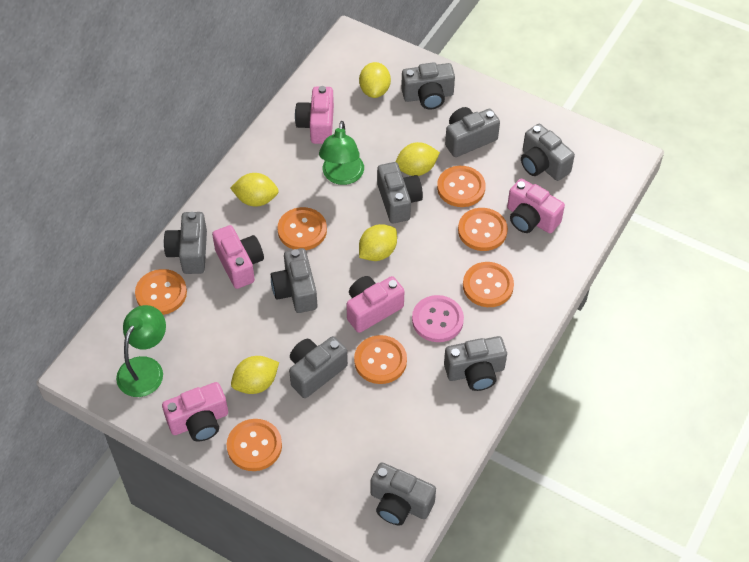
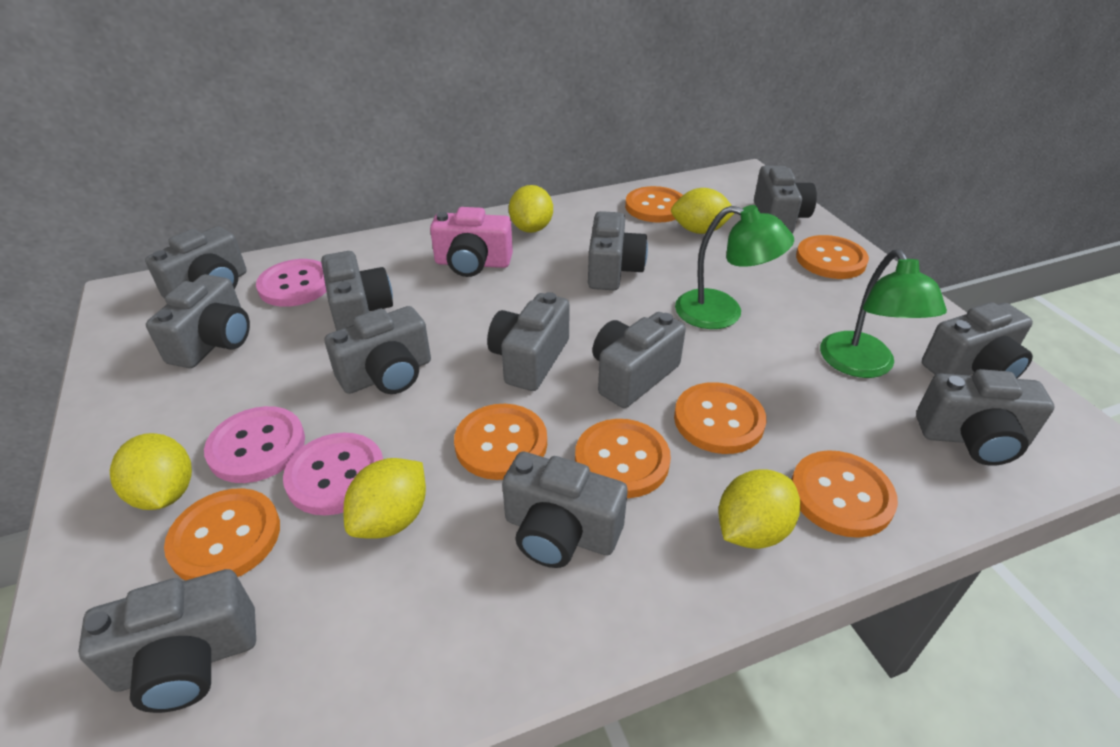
grey camera: [164,212,207,274] [271,248,317,313] [289,336,348,398] [370,462,436,525] [377,162,423,223] [401,62,455,110] [444,336,507,391] [445,107,500,157] [521,124,575,181] = 9 -> [78,569,256,713] [145,226,247,298] [146,274,250,368] [321,251,393,331] [325,306,431,394] [487,292,570,391] [502,452,628,568] [588,211,648,290] [592,312,686,408] [754,166,817,233] [916,369,1055,466] [922,302,1033,379] = 12
pink button: [412,295,464,342] = 1 -> [204,406,305,483] [256,259,326,307] [283,433,383,516] = 3
pink camera: [162,382,228,442] [212,225,264,289] [295,86,334,144] [346,276,404,333] [507,178,565,233] = 5 -> [430,207,513,277] = 1

